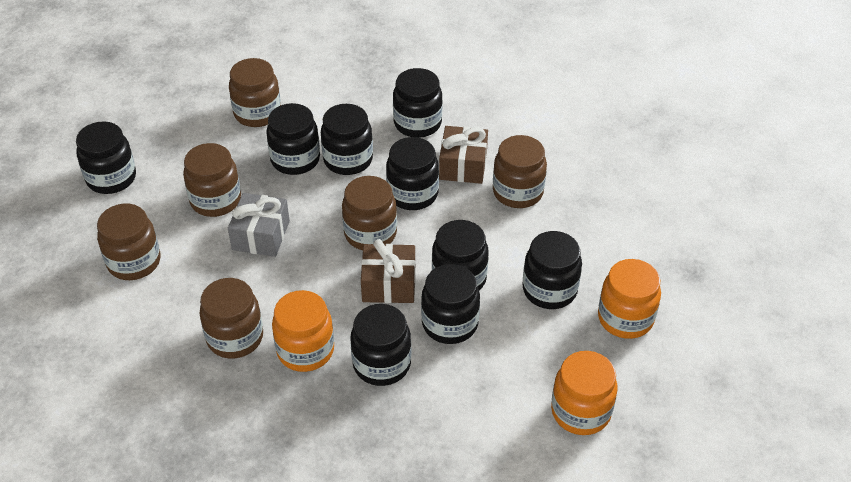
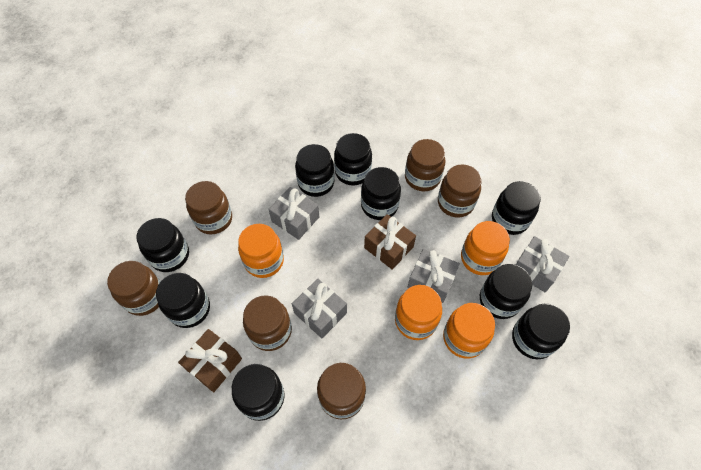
grey gift: [228,193,290,257] = 1 -> [268,187,319,240] [292,279,347,338] [407,249,460,303] [516,236,569,292] = 4
orange jar: [272,290,334,372] [551,351,618,435] [598,259,661,339] = 3 -> [238,224,284,278] [395,285,442,340] [443,303,495,358] [461,221,510,275] = 4

